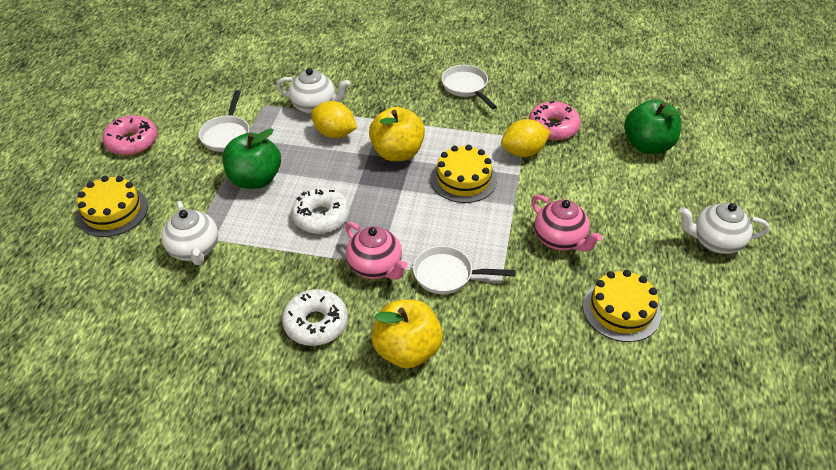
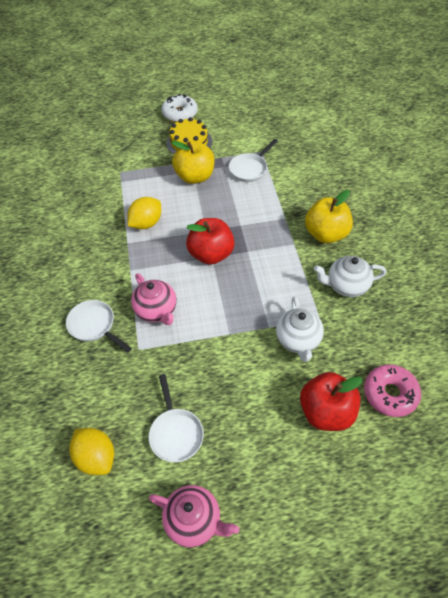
green apple: [223,128,281,189] [624,99,682,154] = 2 -> none = 0
pink donut: [102,115,157,155] [529,101,581,140] = 2 -> [364,365,421,417] = 1
red apple: none = 0 -> [186,218,235,265] [300,372,362,431] = 2
white donut: [282,289,348,346] [291,188,349,234] = 2 -> [161,94,198,122] = 1
white teapot: [161,201,218,265] [277,68,350,114] [679,203,770,254] = 3 -> [276,296,324,362] [314,256,387,297] = 2
yellow cake: [76,176,148,237] [431,145,497,203] [583,270,661,342] = 3 -> [167,117,212,154] = 1

